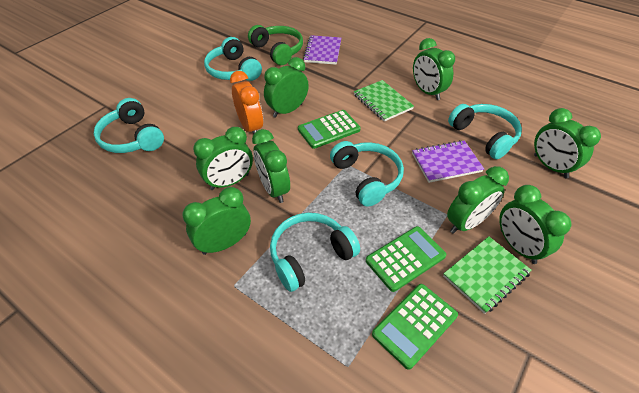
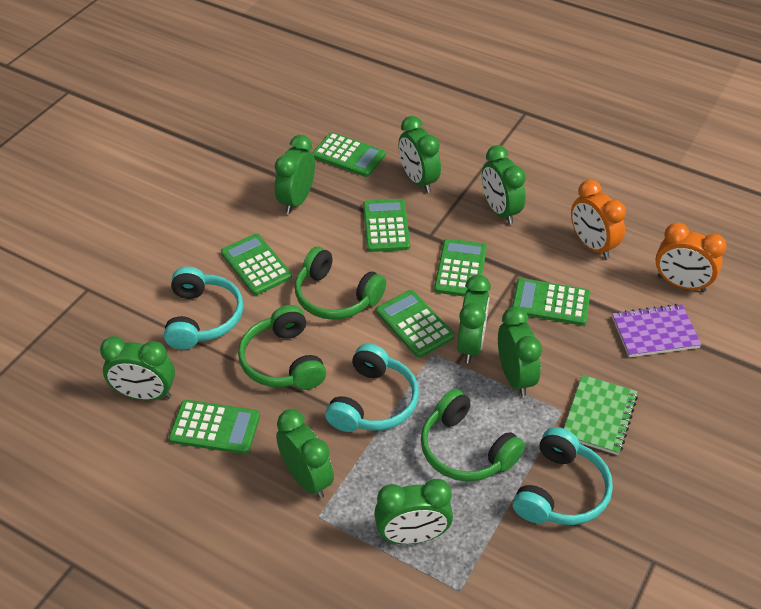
green calculator: [298,110,361,149] [366,226,446,292] [372,284,458,370] = 3 -> [169,400,260,454] [221,234,292,295] [312,132,386,177] [363,199,410,252] [376,290,455,358] [434,239,487,297] [512,278,590,326] = 7
green headphones: [248,25,303,65] = 1 -> [238,305,326,390] [295,247,386,320] [421,389,525,481] = 3
green notebook: [354,80,414,122] [443,236,532,314] = 2 -> [564,375,638,455] = 1
orange clock: [230,71,263,134] = 1 -> [571,180,626,259] [655,223,727,292] = 2
purple notebook: [303,35,341,65] [412,140,484,183] = 2 -> [612,304,702,357] = 1
turquoise headphones: [94,98,164,153] [204,37,262,81] [270,213,360,292] [330,141,404,207] [448,104,522,159] = 5 -> [164,267,243,350] [325,344,419,432] [513,427,613,525] = 3

